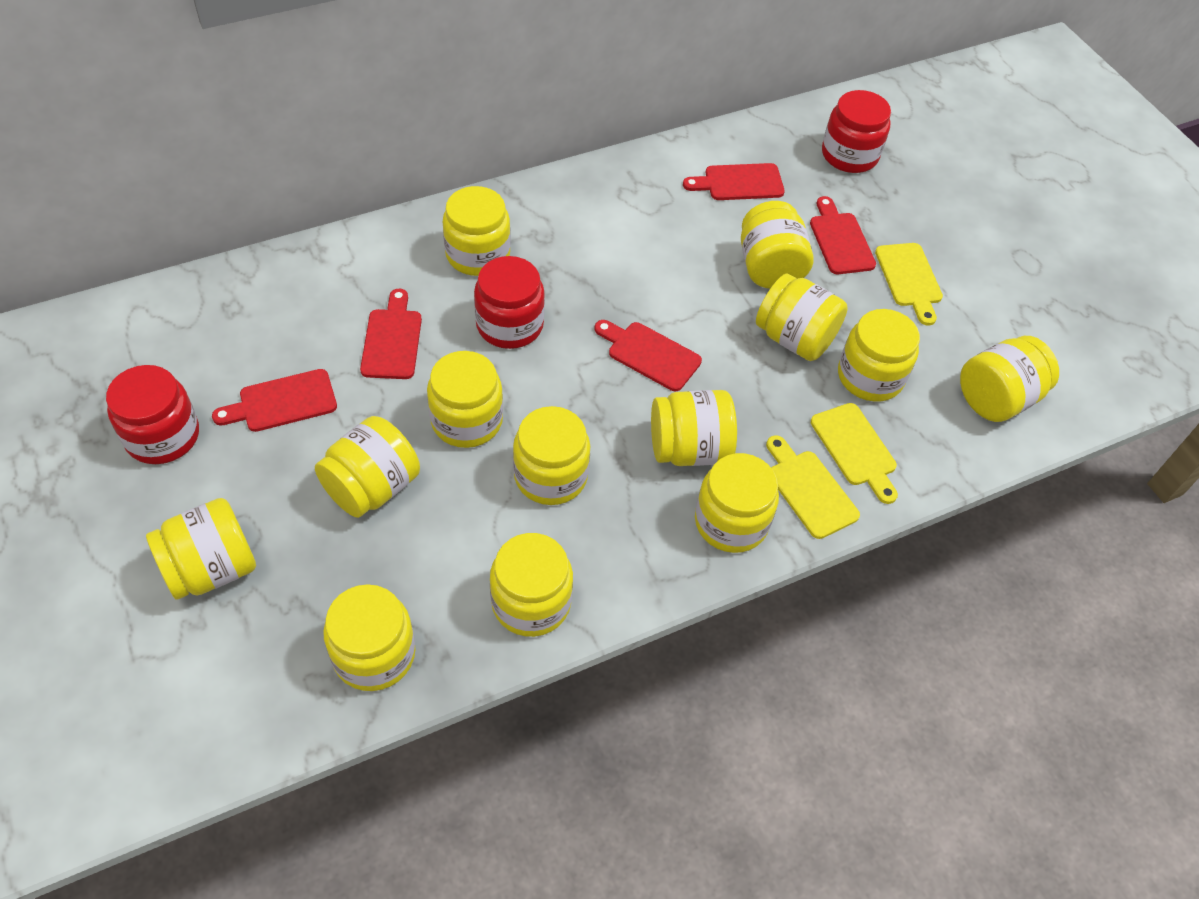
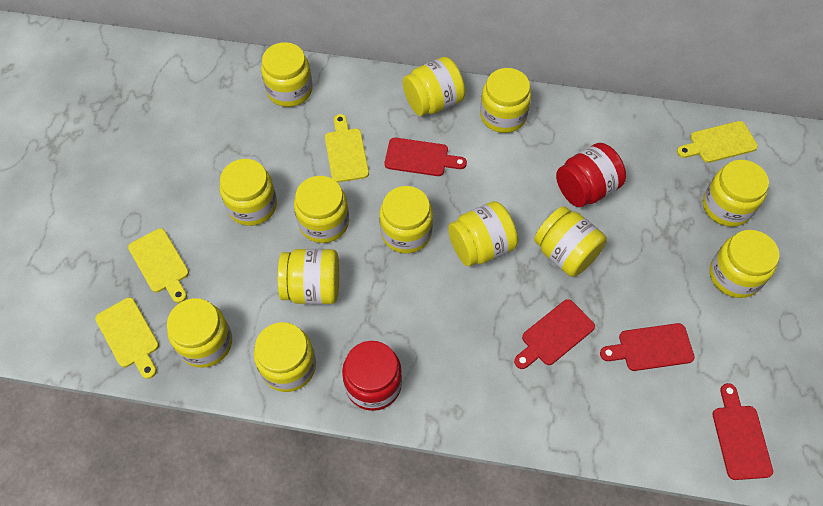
red cutting board: [212,369,337,432] [360,289,422,379] [595,320,702,391] [683,163,785,200] [810,196,876,274] = 5 -> [385,138,467,176] [514,299,595,369] [600,323,695,371] [712,383,773,480] = 4
red jar: [106,365,199,464] [474,256,545,349] [822,90,891,173] = 3 -> [342,341,402,411] [556,143,626,207] = 2
yellow cutting board: [766,435,860,539] [811,403,898,504] [875,243,943,325] = 3 -> [95,297,159,379] [128,228,189,303] [325,114,369,183] [677,121,758,163] = 4

